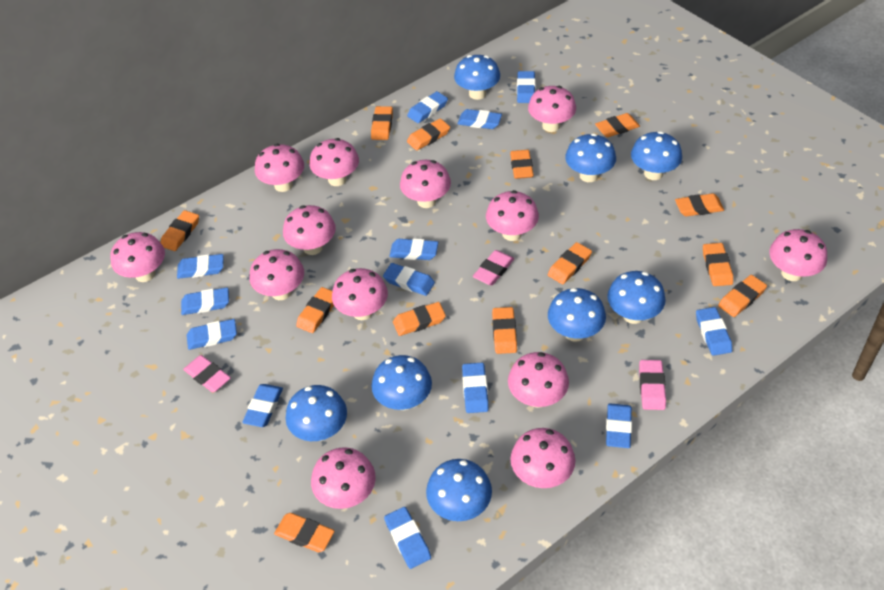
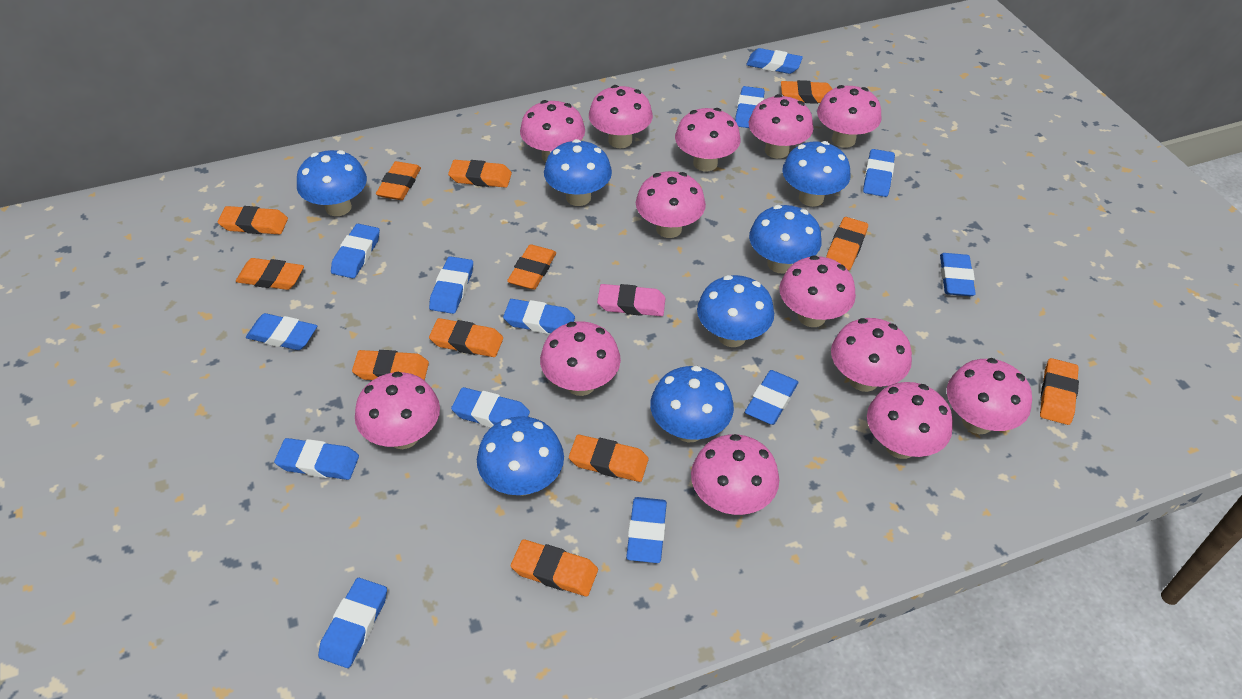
blue mushroom: [286,385,347,441] [371,355,432,410] [426,459,492,521] [454,55,500,100] [548,288,606,342] [565,133,616,182] [607,271,666,324] [631,131,682,180] = 8 -> [297,150,367,216] [477,416,564,496] [544,139,612,206] [650,366,734,442] [697,275,774,347] [749,205,822,273] [782,141,851,207] = 7
orange eraser: [160,210,199,251] [274,513,335,552] [296,287,334,333] [371,106,393,140] [393,302,446,336] [407,119,450,150] [492,307,517,354] [510,150,534,179] [548,242,592,284] [595,113,640,137] [675,193,724,216] [703,243,733,286] [718,275,767,317] = 13 -> [218,206,288,234] [236,258,304,290] [352,350,429,380] [376,161,421,200] [429,318,503,357] [448,160,512,188] [507,244,556,290] [511,539,598,596] [569,435,649,482] [781,80,832,104] [826,217,868,270] [1040,358,1079,425] = 12
pink eraser: [183,355,231,393] [473,250,514,286] [639,360,666,410] = 3 -> [597,284,666,316] = 1

